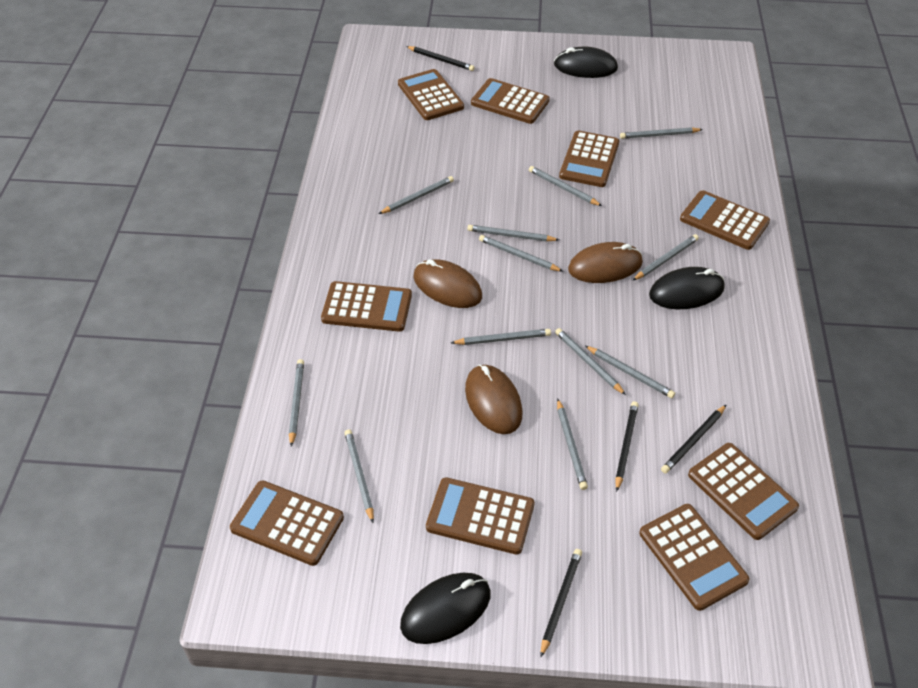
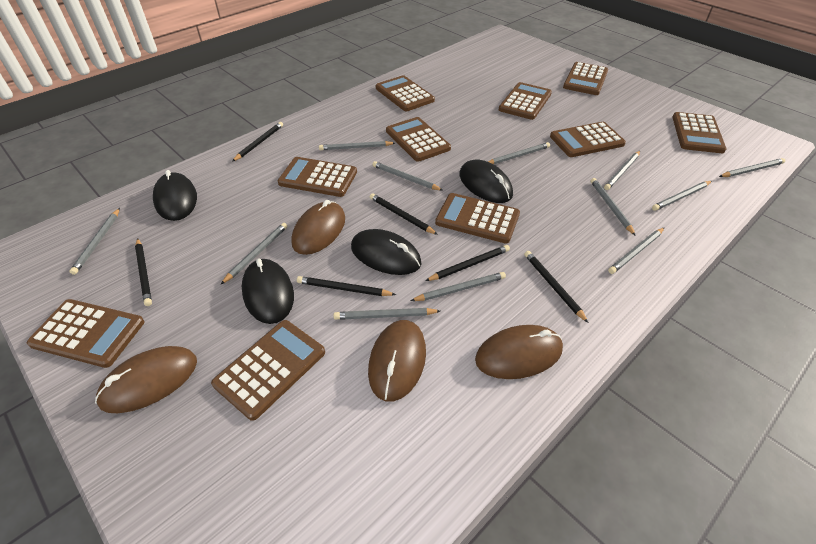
black mouse: [400,573,491,644] [554,47,618,78] [649,267,725,309] = 3 -> [153,170,197,221] [242,258,294,324] [351,229,421,275] [459,160,513,203] = 4
black pencil: [406,46,475,71] [540,549,582,658] [615,401,639,492] [661,405,726,474] = 4 -> [135,238,152,306] [232,122,283,162] [297,276,396,296] [370,193,438,235] [425,245,510,281] [524,251,589,323] = 6
brown calculator: [230,480,344,566] [321,281,412,332] [398,69,464,120] [426,477,534,555] [471,78,550,124] [559,131,619,187] [639,504,750,611] [680,190,770,250] [688,443,799,540] = 9 -> [27,299,144,368] [211,320,325,421] [278,157,357,197] [376,75,435,111] [386,117,451,162] [435,193,520,243] [499,82,552,120] [550,122,626,157] [563,62,608,95] [672,112,726,153] = 10
brown mouse: [414,259,482,308] [465,364,522,434] [568,242,643,283] = 3 -> [95,346,197,413] [291,200,345,255] [368,320,426,402] [475,325,563,379] = 4

